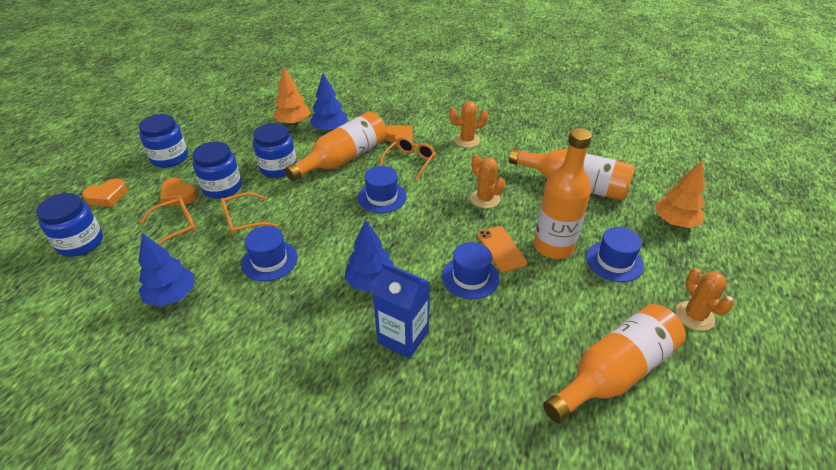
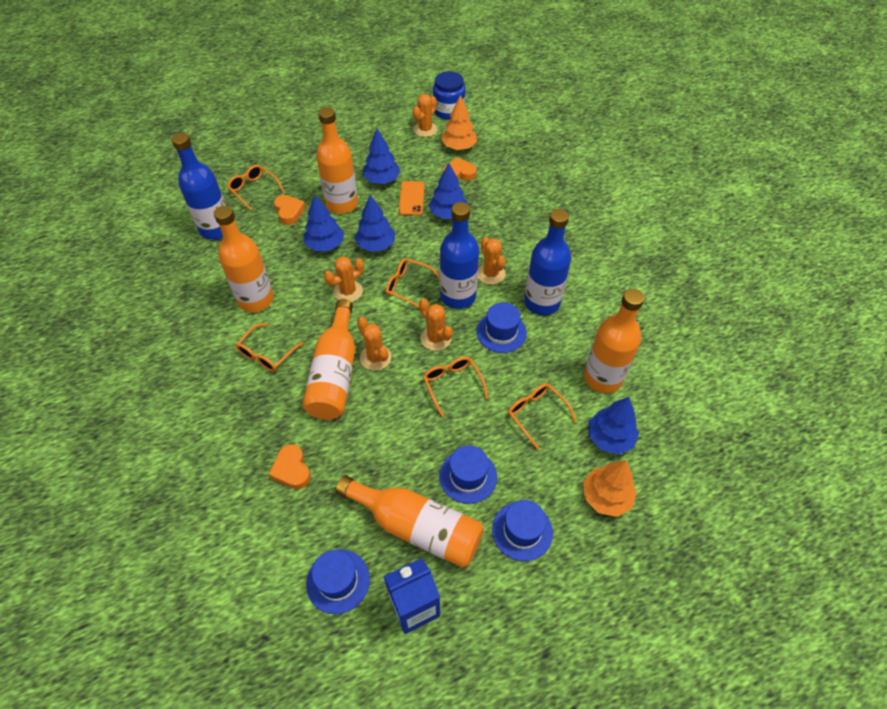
blue bottle: none = 0 -> [171,133,226,239] [440,202,479,309] [524,209,571,315] = 3
blue jar: [36,193,103,257] [139,114,188,168] [192,142,242,199] [253,123,297,178] = 4 -> [433,71,465,120] = 1
blue tree: [139,233,194,307] [310,73,348,132] [344,220,394,292] = 3 -> [303,195,344,251] [354,195,395,252] [363,129,400,184] [429,163,467,219] [589,397,639,455] = 5
orange bottle: [285,111,387,181] [509,148,635,200] [534,128,592,259] [543,304,686,423] = 4 -> [214,206,274,312] [302,299,355,420] [316,107,358,214] [336,475,484,568] [584,289,644,393] = 5
orange cactus: [449,101,488,148] [470,154,505,208] [675,268,734,331] = 3 -> [324,256,364,302] [357,317,391,371] [413,94,438,137] [419,298,453,351] [478,237,506,284] = 5
orange glasses: [140,197,196,245] [220,192,278,235] [379,137,436,181] = 3 -> [227,165,284,211] [236,323,304,372] [386,258,440,308] [423,356,488,417] [508,383,576,450] = 5

